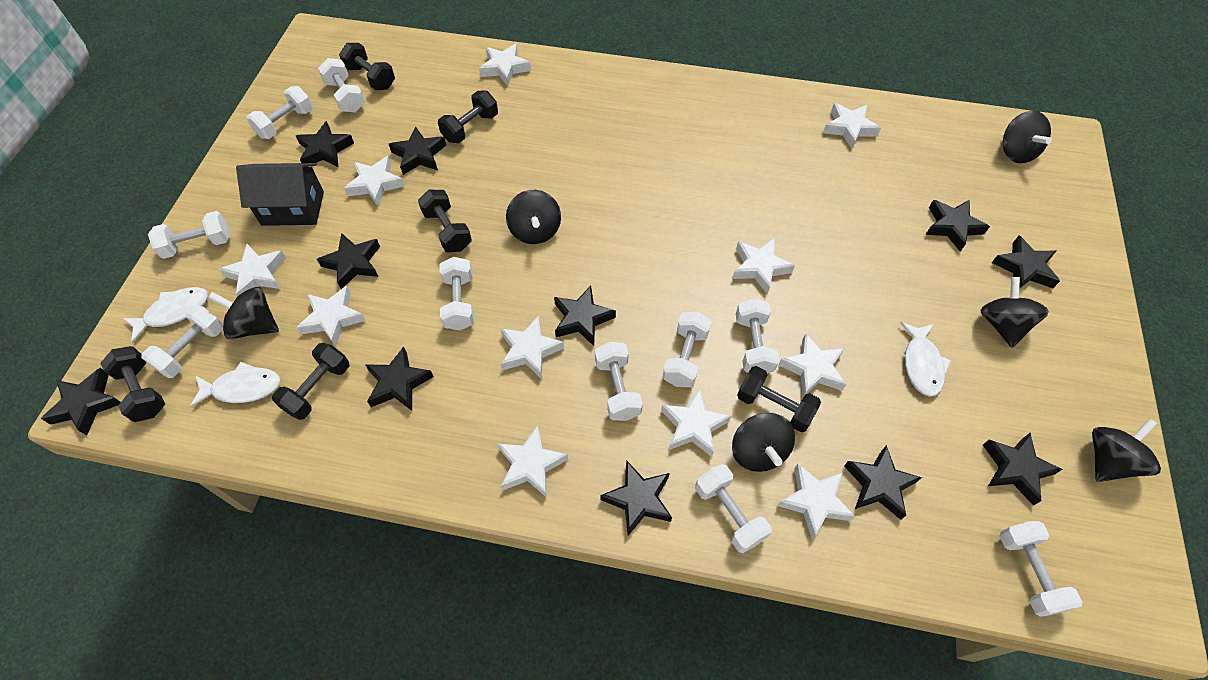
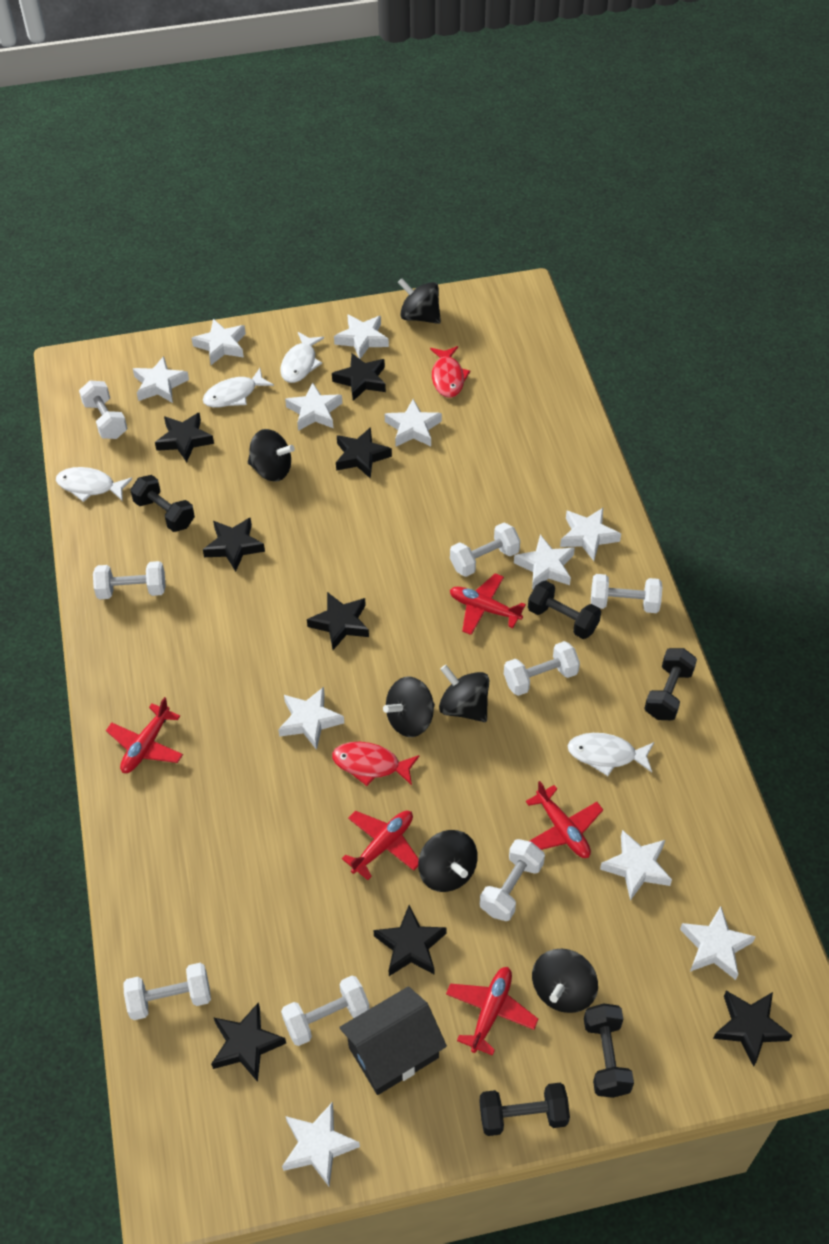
black dumbbell: [100,346,165,422] [272,343,349,420] [339,43,395,90] [418,190,472,252] [438,91,498,143] [737,366,821,432] = 6 -> [130,475,195,532] [479,1083,570,1136] [528,580,601,639] [584,1003,634,1098] [644,648,697,720] = 5
black star: [41,368,121,436] [296,121,354,167] [317,233,380,289] [365,346,434,411] [389,126,446,175] [554,285,616,346] [600,460,672,536] [844,445,922,520] [926,200,990,252] [983,433,1063,506] [992,236,1060,289] = 11 -> [155,413,214,462] [203,517,265,572] [211,1002,286,1082] [307,592,369,650] [332,353,386,401] [336,427,392,479] [373,905,447,976] [713,991,792,1067] = 8
red fish: none = 0 -> [332,742,420,786] [430,346,470,398] = 2
red plane: none = 0 -> [106,697,183,773] [342,811,419,880] [446,967,538,1056] [450,573,526,635] [526,781,603,858] = 5
white dumbbell: [141,305,223,378] [148,211,230,259] [246,86,313,139] [318,58,365,112] [439,257,474,330] [595,342,643,421] [663,312,712,387] [695,464,772,553] [736,298,779,373] [999,521,1083,617] = 10 -> [79,380,128,439] [93,561,166,600] [123,963,211,1020] [281,976,370,1046] [450,523,520,577] [480,839,545,921] [504,641,580,696] [591,574,662,613] = 8
white fish: [123,287,208,343] [190,362,280,407] [900,322,951,397] = 3 -> [56,467,132,502] [203,368,274,408] [280,332,324,383] [568,733,654,776] = 4

